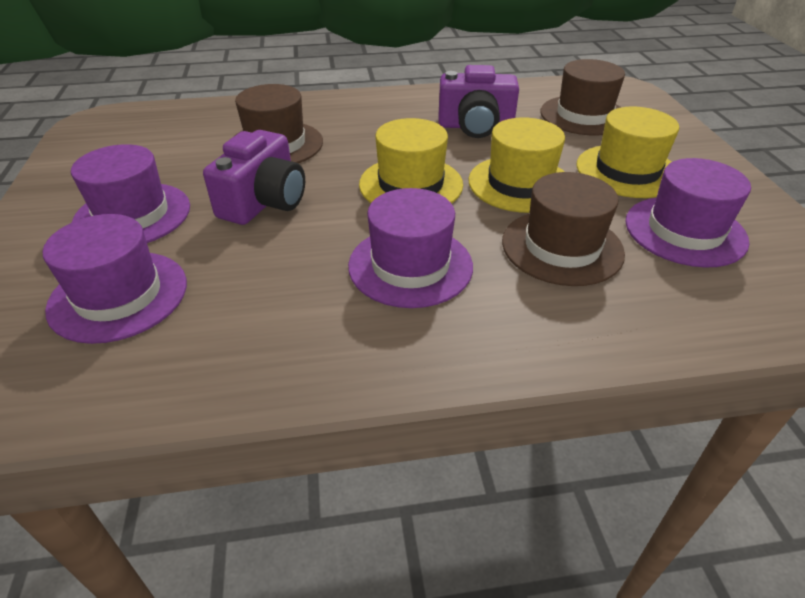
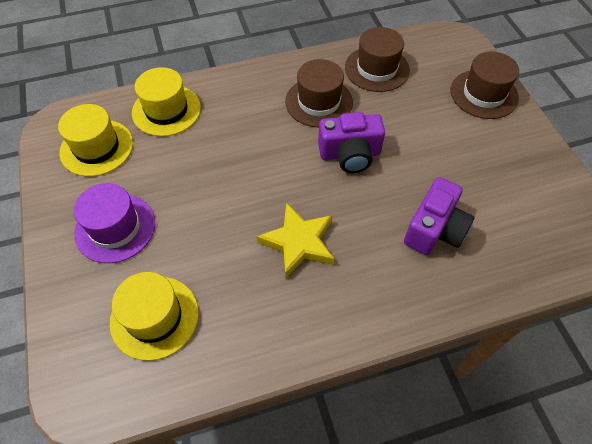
purple hat: [43,214,187,344] [71,144,190,243] [348,188,473,308] [625,158,751,267] = 4 -> [74,183,155,263] = 1
yellow star: none = 0 -> [257,203,334,278] = 1

